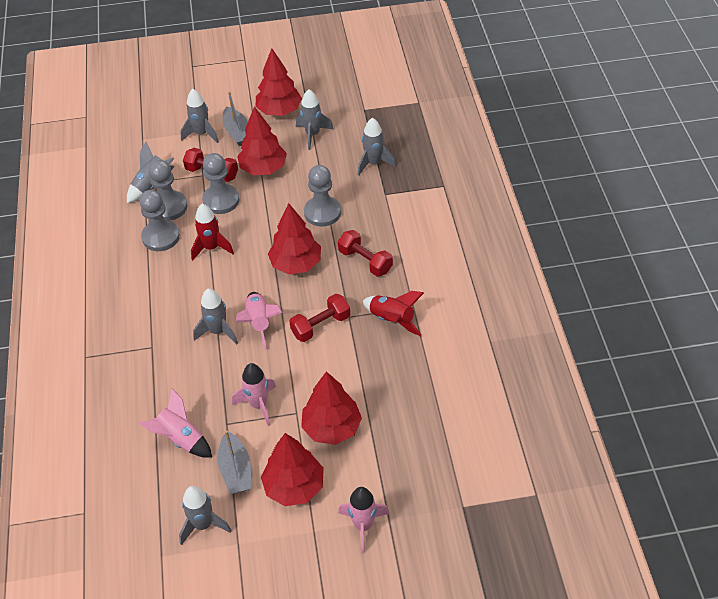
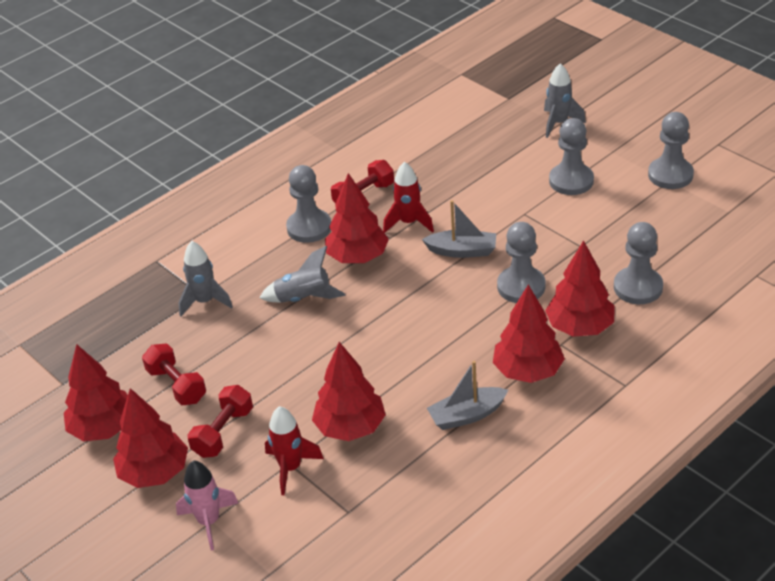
grey pawn: [139,190,180,251] [148,160,187,221] [202,153,240,214] [304,165,341,227] = 4 -> [286,165,331,243] [497,222,545,303] [549,118,594,195] [614,222,663,304] [648,112,694,189] = 5
grey rocket: [127,142,175,203] [179,486,232,545] [180,89,219,143] [193,289,238,345] [296,89,334,150] [358,118,396,175] = 6 -> [178,241,233,316] [260,246,345,303] [544,63,586,138] = 3
pink rocket: [139,388,212,458] [232,363,276,426] [236,292,283,349] [338,487,390,554] = 4 -> [176,460,238,551] = 1
red tree: [237,106,287,175] [256,49,302,116] [261,433,324,506] [268,203,321,274] [301,371,362,445] = 5 -> [64,344,128,441] [113,388,188,488] [312,342,386,441] [325,173,389,263] [493,285,565,383] [545,240,615,337] = 6

